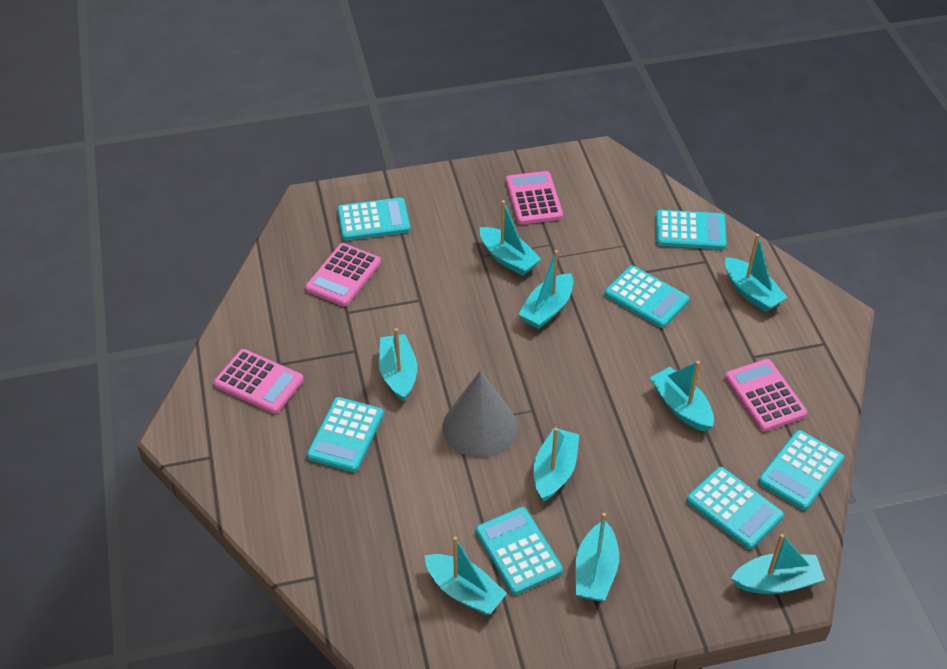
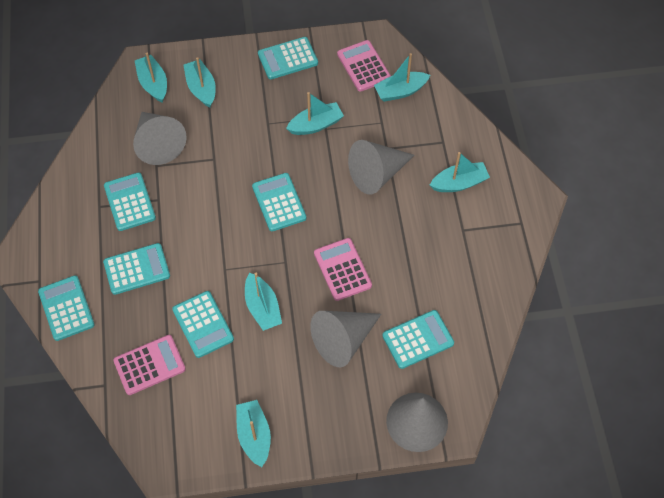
grey cone: [443,370,518,458] = 1 -> [133,112,187,165] [310,311,381,367] [348,140,414,195] [386,393,448,452] = 4
pink calculator: [214,349,304,414] [305,243,381,306] [506,171,563,224] [725,359,807,432] = 4 -> [113,335,186,395] [314,238,372,301] [337,40,391,92] = 3
turquoise boat: [379,328,417,402] [425,536,507,615] [480,200,541,276] [519,250,573,329] [533,428,579,501] [575,513,619,601] [650,361,714,432] [725,234,787,312] [731,534,825,594] = 9 -> [135,53,167,103] [184,57,216,108] [236,400,271,467] [245,273,282,331] [286,92,344,135] [374,53,430,102] [430,152,490,192] = 7

